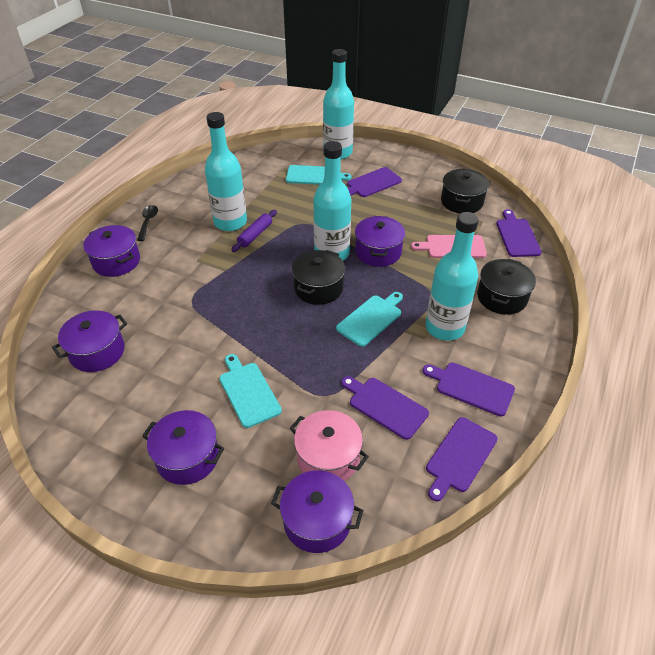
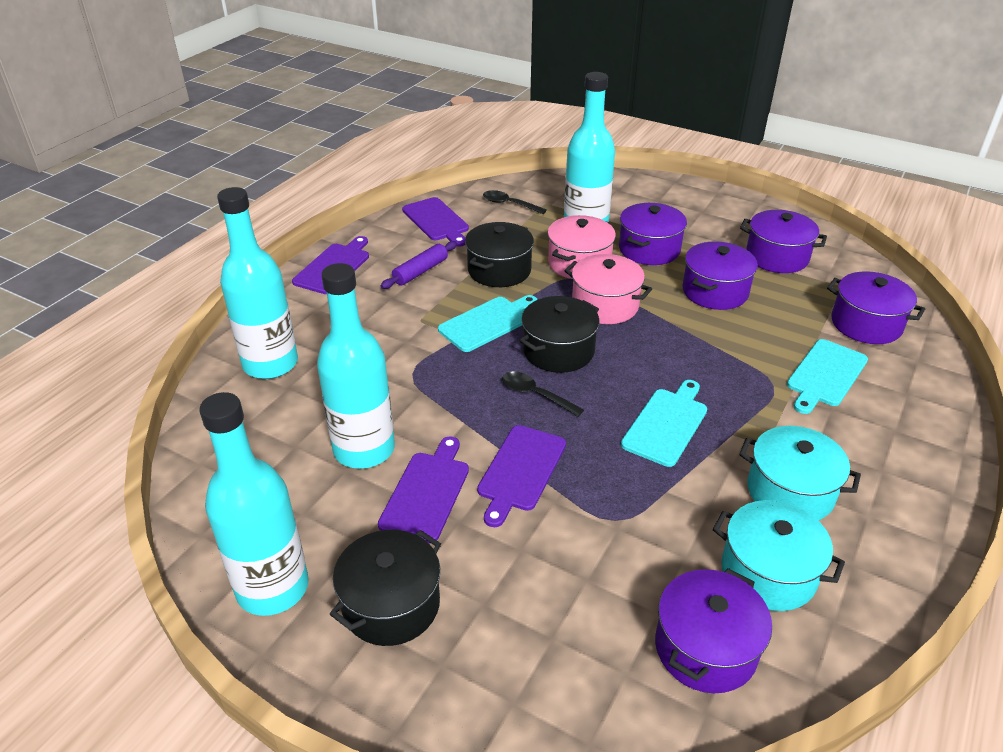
black spoon: [137,205,158,241] = 1 -> [483,190,547,214] [502,372,584,417] = 2
pink cutting board: [411,235,487,258] = 1 -> none = 0
pink pot: [290,410,369,481] = 1 -> [548,215,616,279] [564,254,652,324] = 2
purple cutting board: [341,376,429,440] [347,167,402,197] [423,362,515,417] [426,417,498,501] [496,209,542,257] = 5 -> [292,236,369,294] [378,436,469,543] [402,197,469,247] [477,425,566,527] = 4
turquoise pot: none = 0 -> [713,500,845,611] [739,426,861,521] = 2

